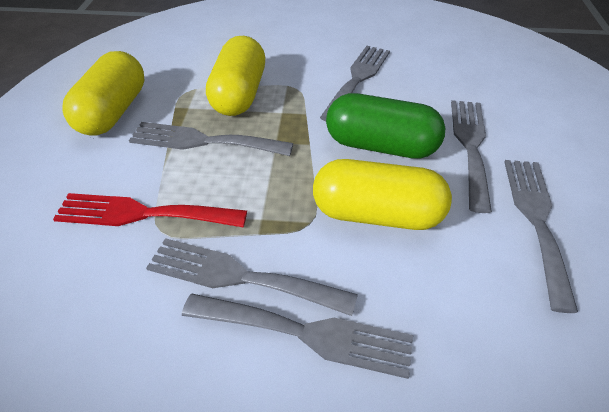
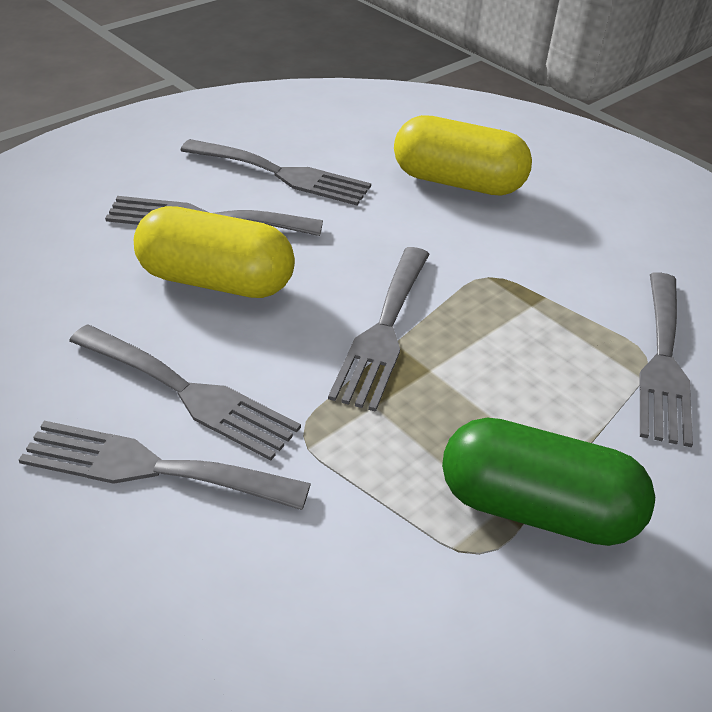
red fork: [53,193,247,227] = 1 -> none = 0
yellow capsule: [62,51,144,136] [206,36,265,116] [313,159,452,230] = 3 -> [134,206,295,298] [394,115,532,196] = 2

